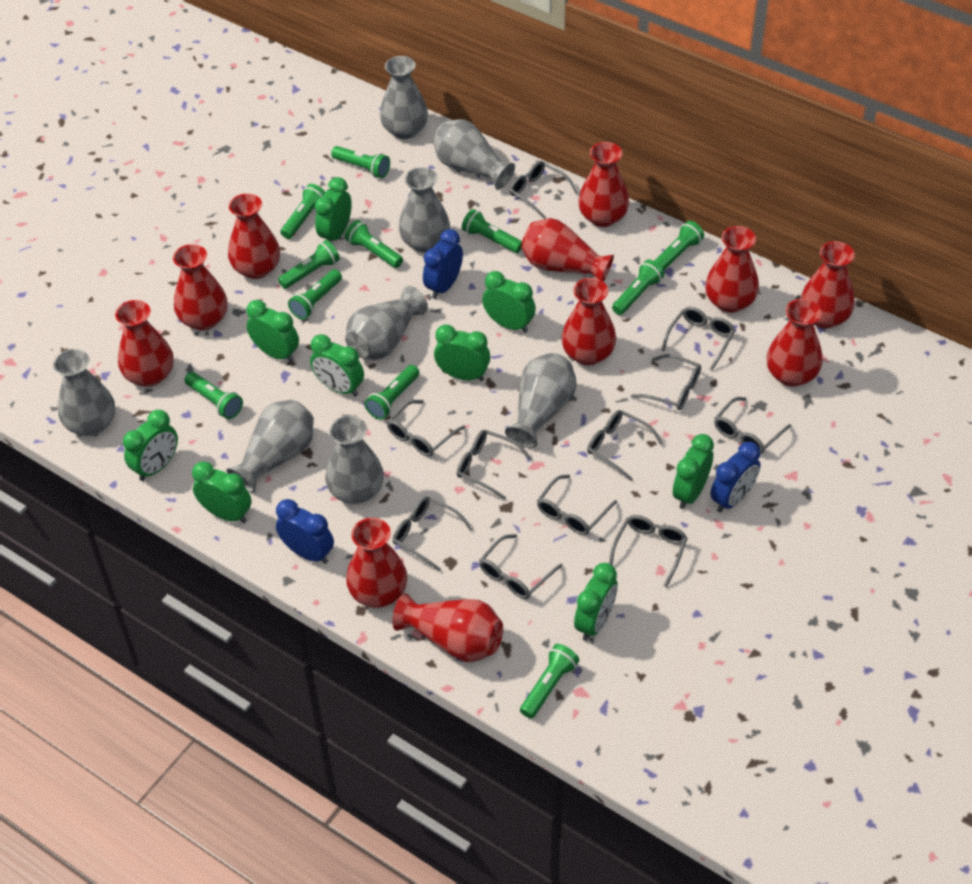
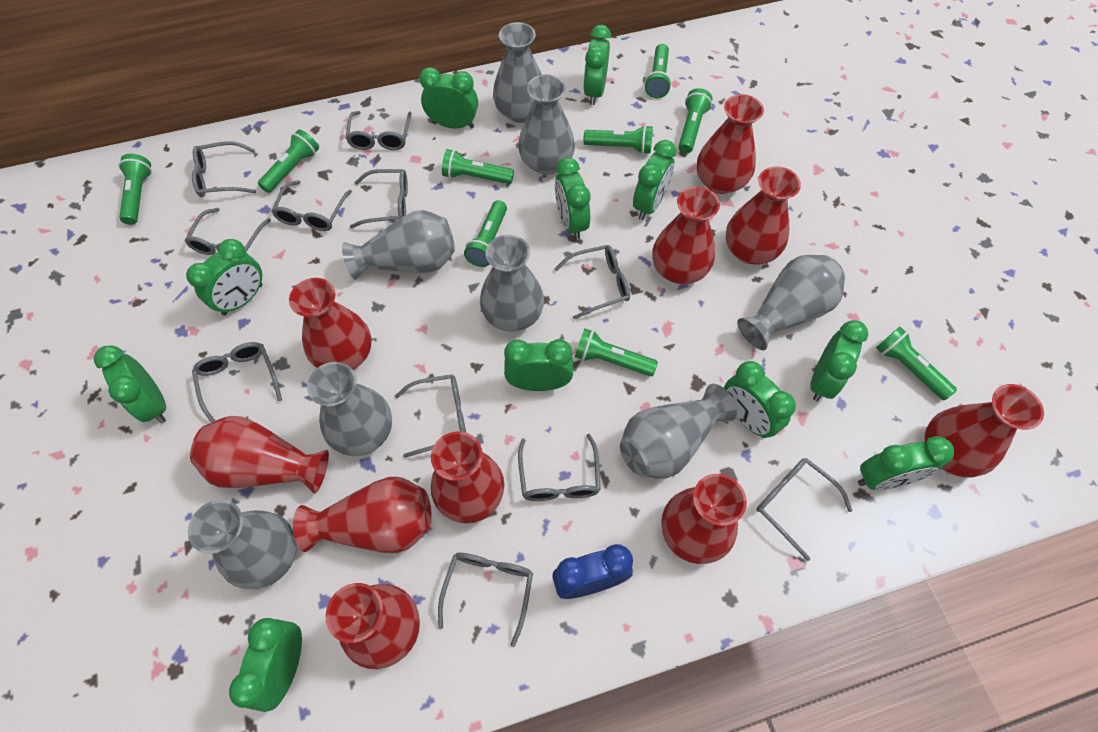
blue clock: [276,499,334,564] [423,229,463,299] [710,442,761,513] = 3 -> [552,544,633,599] = 1
green clock: [123,410,178,481] [192,461,252,523] [246,300,299,362] [310,334,364,397] [315,177,352,242] [434,324,490,381] [482,271,536,333] [574,563,618,641] [673,434,714,509] = 9 -> [94,345,166,423] [186,239,262,316] [229,618,302,712] [419,67,478,129] [504,339,573,391] [555,157,590,240] [583,25,611,105] [633,140,677,220] [724,361,796,438] [810,320,868,401] [858,436,954,490] = 11
green flashlight: [184,372,243,419] [278,240,340,289] [280,184,325,239] [288,269,342,319] [331,146,390,178] [345,220,403,268] [365,365,420,420] [462,209,522,253] [520,644,579,719] [612,260,664,315] [655,221,704,270] = 11 -> [119,154,152,225] [258,129,319,193] [442,149,514,184] [464,200,507,267] [575,329,658,376] [583,125,653,154] [644,44,671,98] [679,88,712,153] [876,327,957,400] = 9
red vase: [115,300,174,387] [173,244,228,331] [228,193,280,279] [346,518,408,608] [392,593,503,662] [521,218,614,282] [561,278,616,365] [578,142,629,227] [705,226,759,313] [766,299,823,387] [800,241,855,329] = 11 -> [190,416,329,494] [289,278,371,370] [293,477,432,553] [325,583,420,669] [431,431,504,524] [652,186,720,284] [661,474,747,564] [697,94,764,194] [726,166,801,265] [925,384,1044,478] = 10

